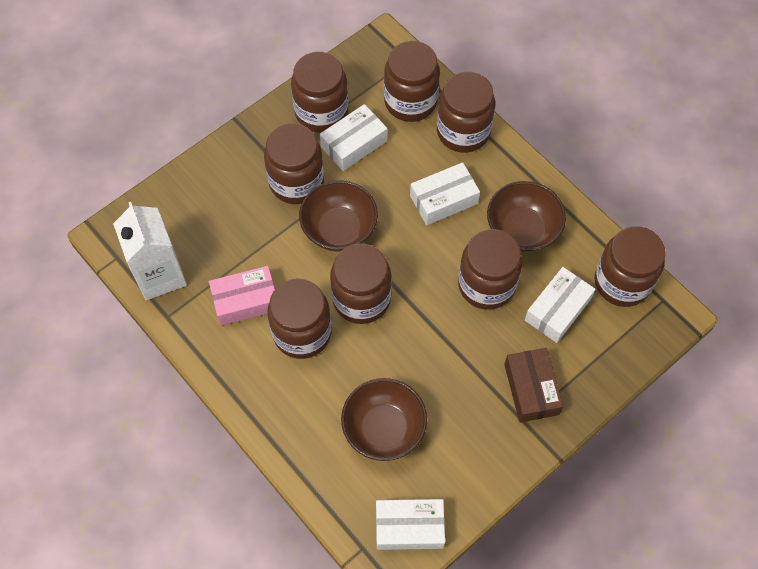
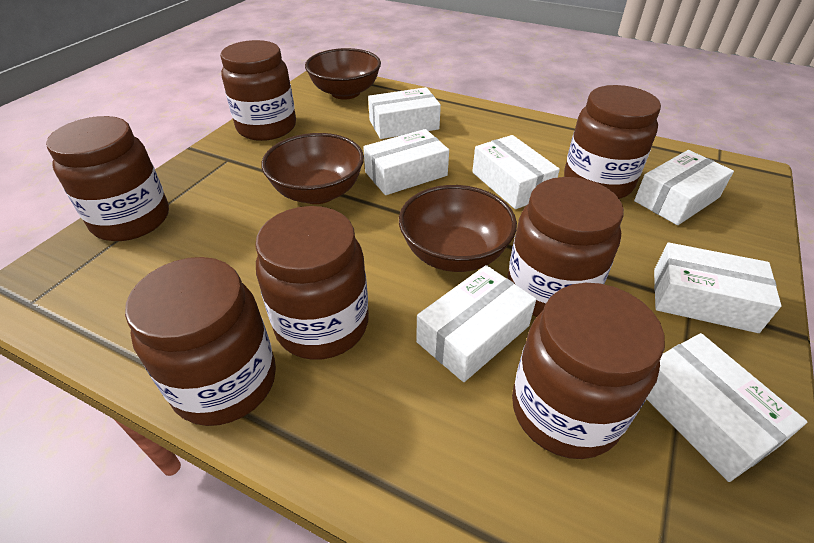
brown box: [504,348,563,422] = 1 -> none = 0
brown jar: [264,123,324,204] [267,279,332,359] [291,52,348,133] [330,244,392,324] [384,41,440,122] [437,72,495,153] [458,229,522,310] [594,226,666,307] = 8 -> [46,116,169,241] [125,257,276,426] [220,40,296,141] [255,206,369,360] [507,177,624,317] [512,283,665,459] [564,85,661,199] = 7
pink box: [209,266,275,326] = 1 -> none = 0
white box: [320,104,387,171] [376,499,445,550] [410,162,480,225] [525,267,596,343] = 4 -> [363,129,449,195] [368,87,441,139] [416,265,536,382] [472,135,560,209] [634,150,734,225] [647,333,807,482] [654,242,781,333] = 7
white carton: [113,202,187,300] = 1 -> none = 0

